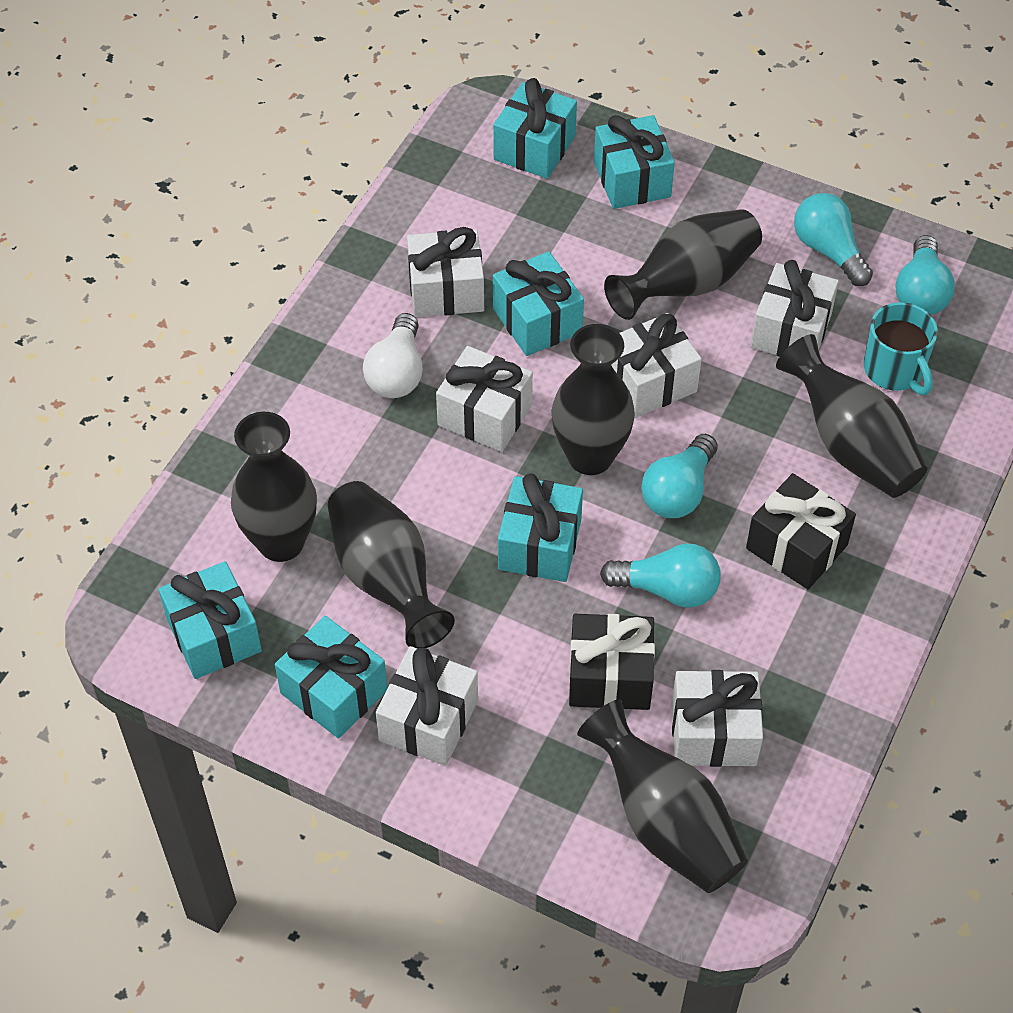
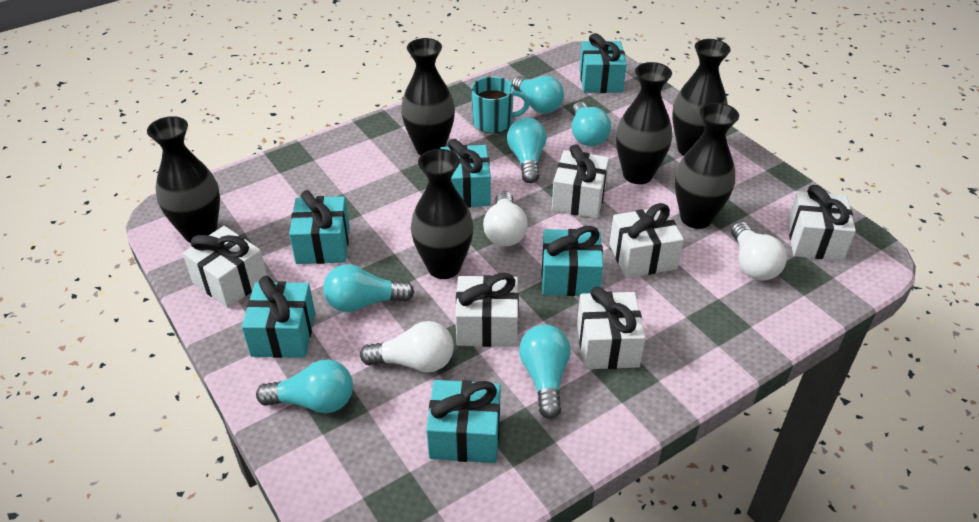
black gift: [569,614,655,710] [746,473,856,589] = 2 -> none = 0
turquoise light bulb: [600,543,721,607] [641,434,718,518] [794,193,873,286] [896,235,955,315] = 4 -> [256,359,353,413] [323,264,414,312] [507,118,547,183] [512,76,564,114] [519,325,571,419] [572,102,611,146] = 6
white light bulb: [363,313,423,398] = 1 -> [360,321,454,373] [483,191,528,247] [731,222,787,281] = 3

